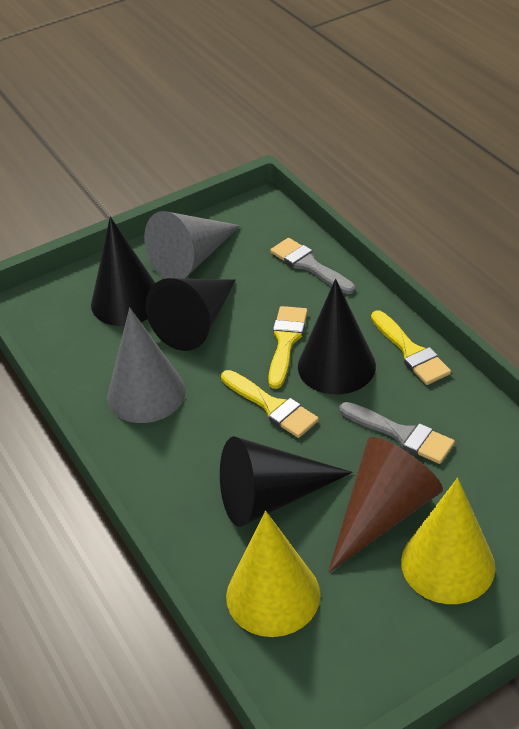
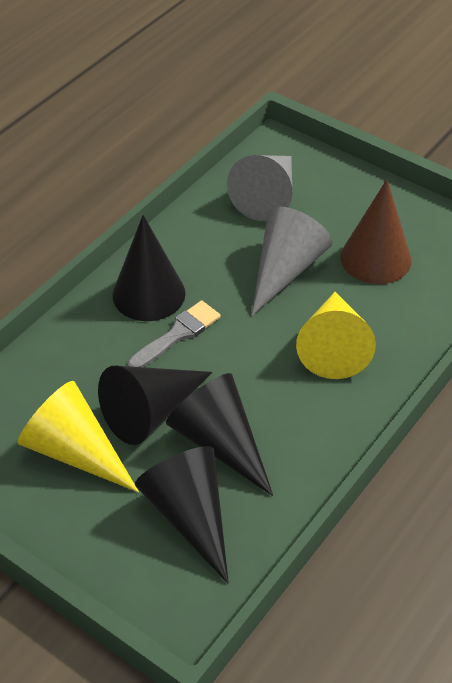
grey brush: [270,238,355,294] [339,402,455,464] = 2 -> [128,300,221,367] = 1
yellow brush: [221,370,319,438] [268,306,308,389] [371,310,451,385] = 3 -> none = 0

